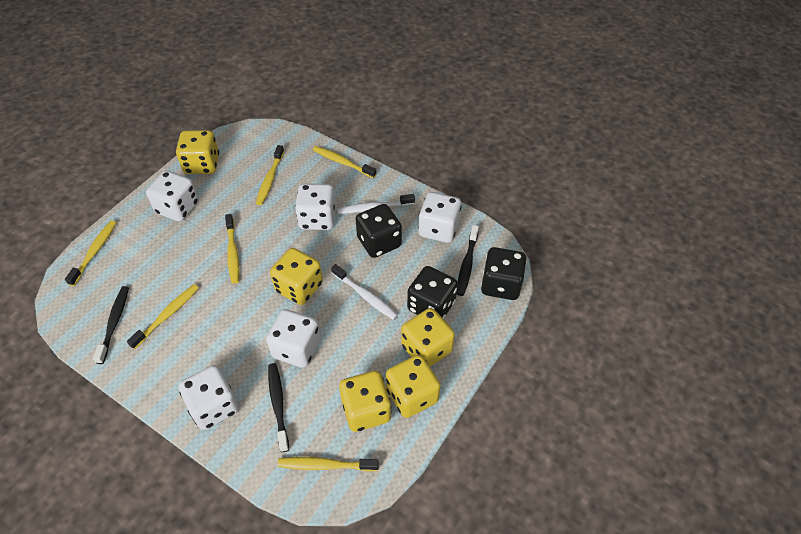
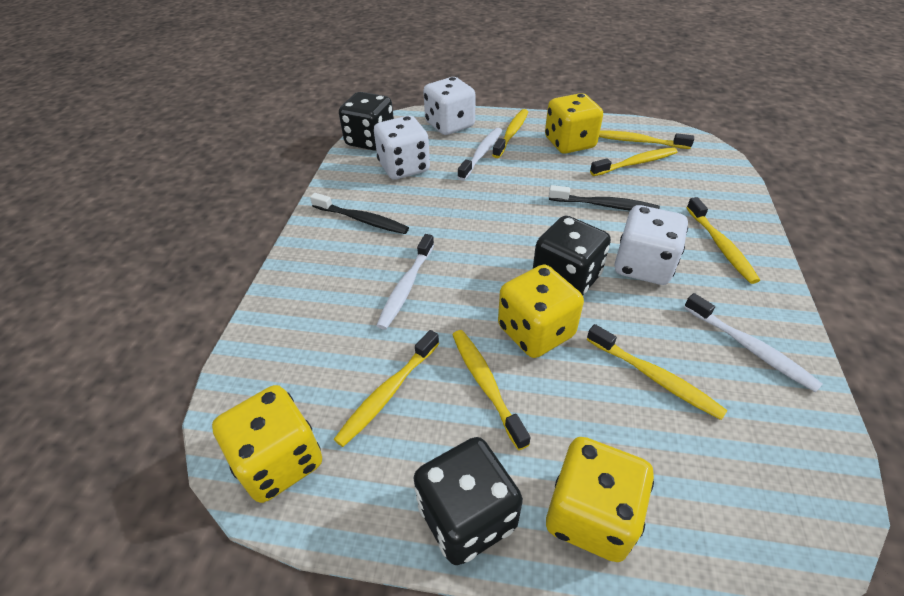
black toothbrush: [93,286,129,364] [268,363,289,452] [457,225,479,296] = 3 -> [310,193,409,234] [549,185,660,211] = 2
white dice: [146,170,199,222] [179,365,239,430] [266,309,321,368] [295,184,336,230] [418,192,462,243] = 5 -> [374,116,430,179] [423,77,476,135] [614,205,688,285] = 3
white toothbrush: [331,264,398,320] [338,194,415,214] = 2 -> [376,234,434,330] [458,128,502,181] [684,293,823,392] = 3
yellow dice: [176,130,219,174] [270,248,323,305] [339,371,391,432] [386,355,441,418] [401,308,455,367] = 5 -> [212,385,322,503] [498,265,584,358] [545,93,603,154] [546,437,654,562] = 4
yellow toothbrush: [65,220,116,286] [127,284,199,350] [225,214,239,284] [256,145,284,205] [277,457,379,471] [313,146,376,178] = 6 -> [334,330,439,447] [452,330,531,450] [492,109,528,158] [587,324,728,420] [590,147,677,176] [599,130,694,149] [686,197,760,284] = 7

